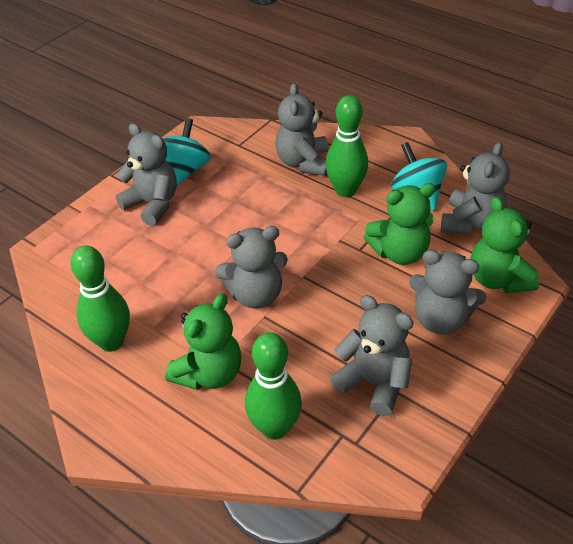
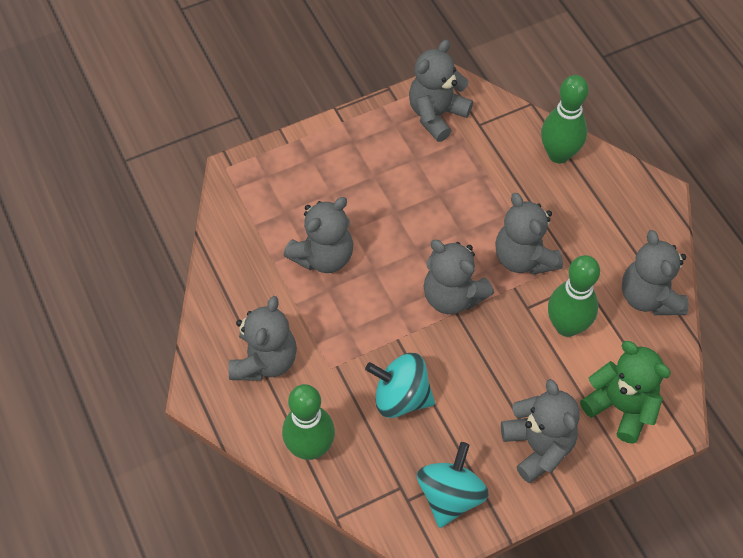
green teddy bear: [165,293,242,390] [364,183,436,265] [470,197,539,293] = 3 -> [580,341,671,444] = 1
grey teddy bear: [116,123,177,226] [215,226,288,309] [275,83,328,176] [330,295,414,416] [409,250,486,334] [441,142,510,234] = 6 -> [229,296,297,381] [284,197,353,273] [409,40,473,142] [424,240,494,314] [495,193,563,275] [501,379,580,483] [622,230,688,315] = 7

